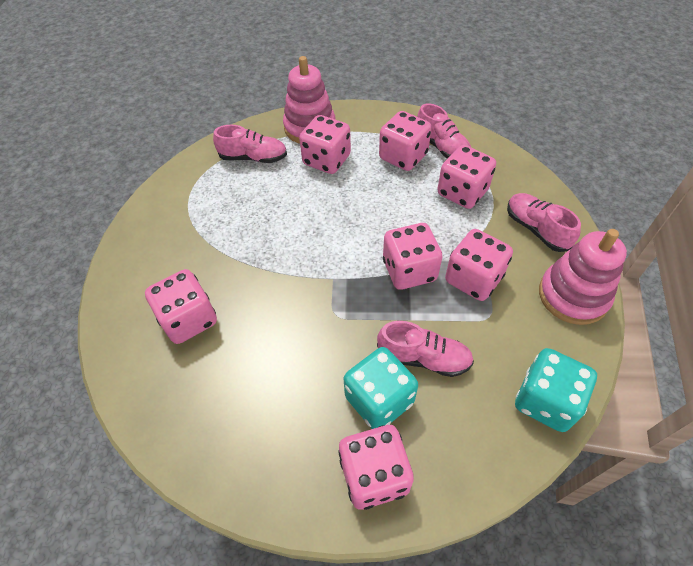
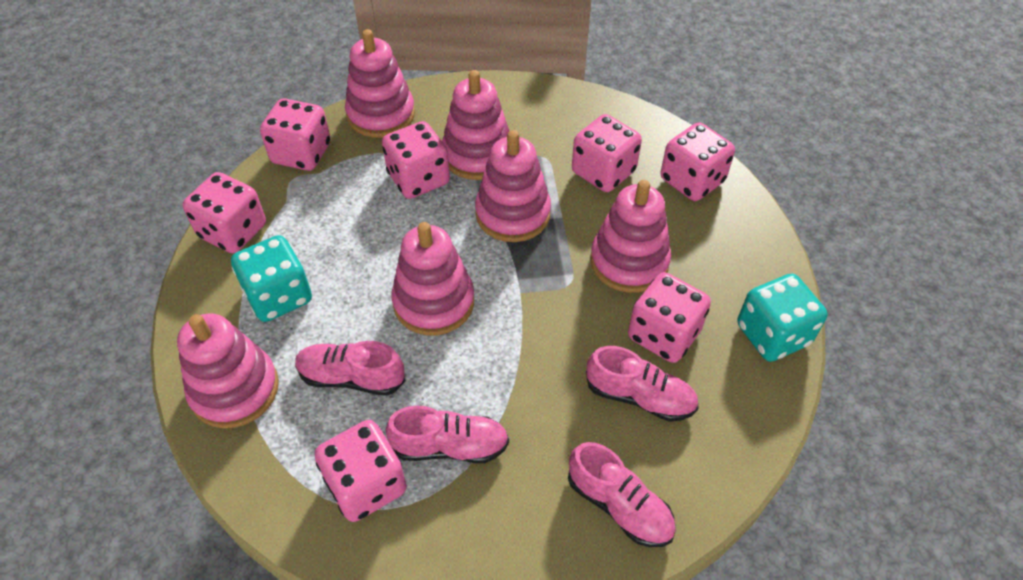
pink stacking toy: [283,56,335,144] [539,229,627,325] = 2 -> [177,314,279,428] [345,29,415,138] [392,222,474,336] [442,70,509,180] [475,130,551,242] [590,180,671,293] = 6

